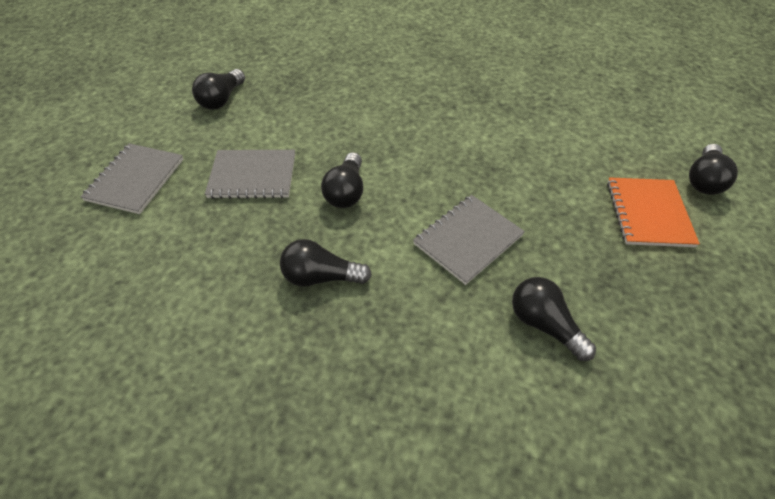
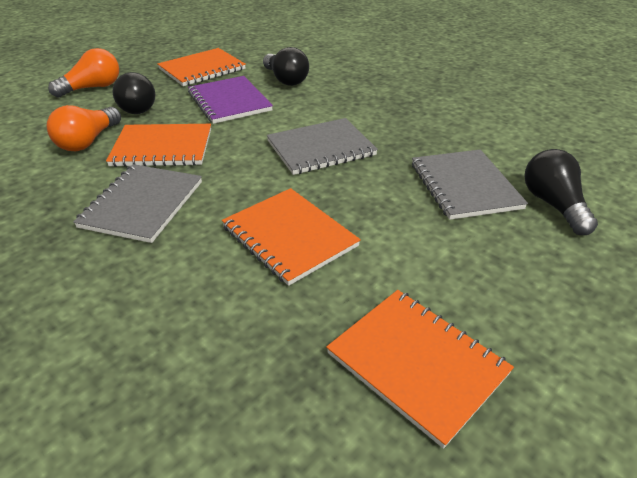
black light bulb: [192,69,245,110] [280,239,372,287] [321,152,363,208] [512,277,596,361] [689,144,738,195] = 5 -> [113,72,155,114] [263,47,309,86] [525,149,598,235] = 3
orange light bulb: none = 0 -> [46,105,121,151] [48,48,119,97] = 2
orange notebook: [607,177,700,247] = 1 -> [106,124,211,167] [157,48,246,86] [222,188,361,286] [326,290,514,449] = 4
purple notebook: none = 0 -> [188,76,273,124] = 1

